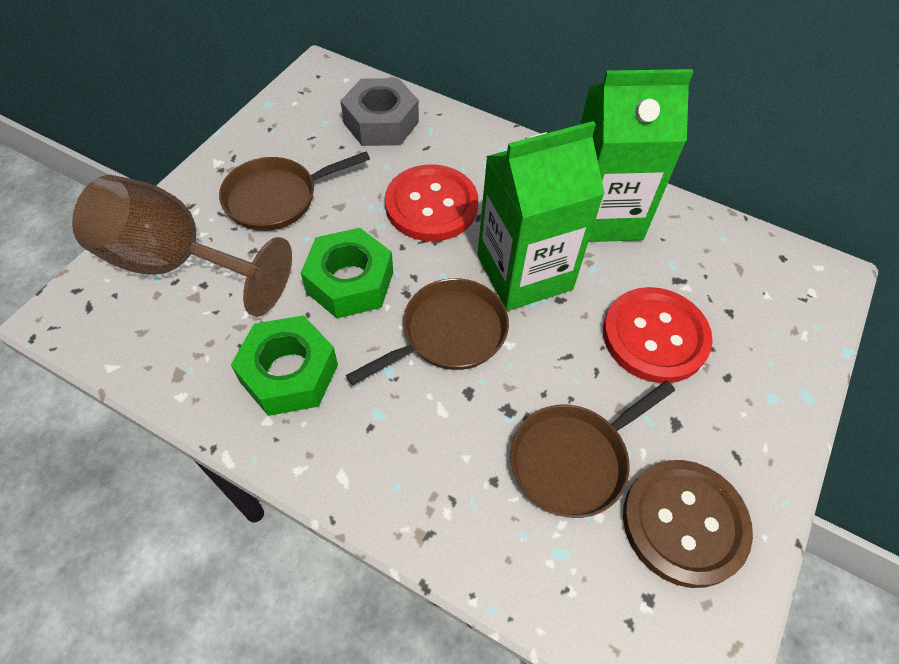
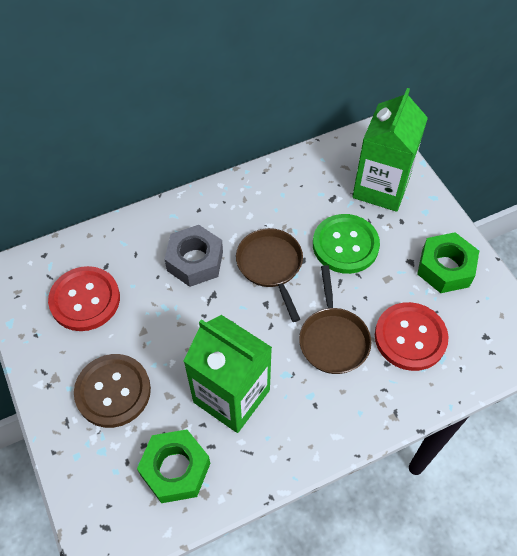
brown goblet: [72,175,292,317] = 1 -> none = 0
brown pan: [219,152,370,231] [346,278,509,385] [510,381,675,518] = 3 -> [236,228,303,322] [299,265,371,374] = 2
green button: none = 0 -> [313,214,380,274] = 1

